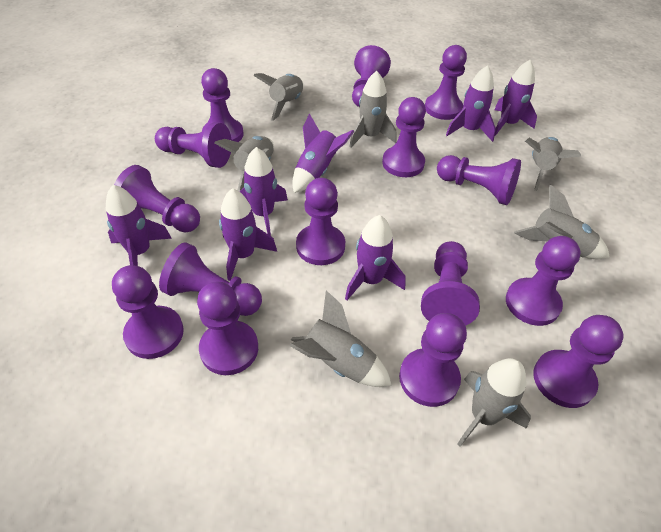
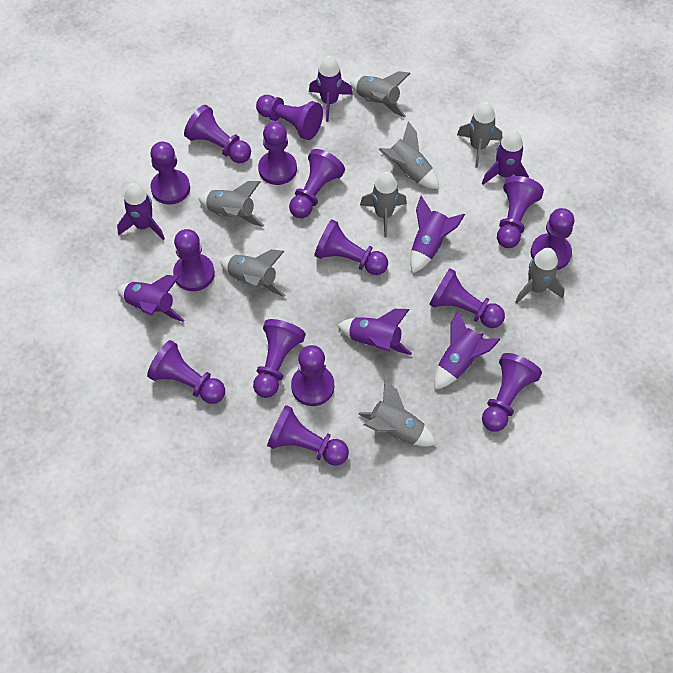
grey rocket: [214,136,274,191] [253,73,303,121] [289,290,392,387] [349,71,396,148] [457,358,531,447] [514,185,610,260] [525,137,581,191] = 7 -> [198,181,264,227] [220,249,285,297] [350,71,411,118] [358,380,437,447] [360,172,407,237] [379,121,439,189] [457,102,502,168] [515,248,565,304] = 8

